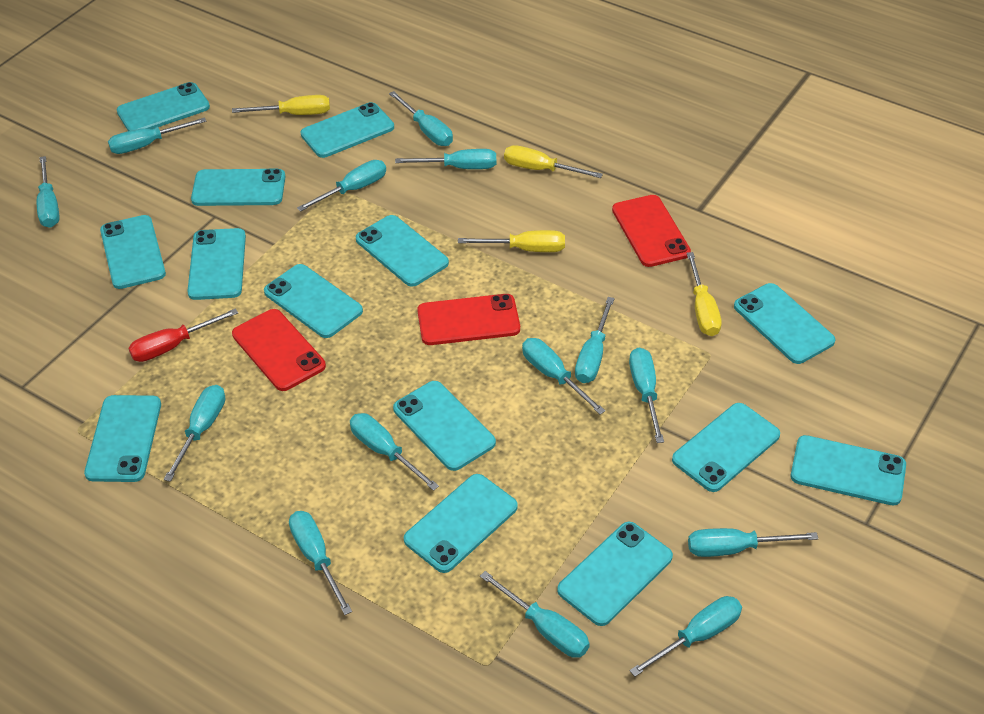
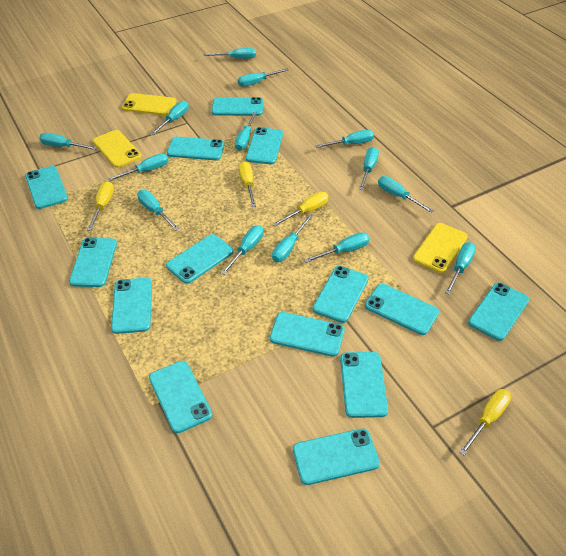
red phone: [232,309,326,391] [417,294,520,345] [612,195,691,267] = 3 -> none = 0
red screwdriver: [128,308,238,362] = 1 -> none = 0
yellow phone: none = 0 -> [93,130,142,168] [122,93,177,116] [413,223,468,273] = 3

